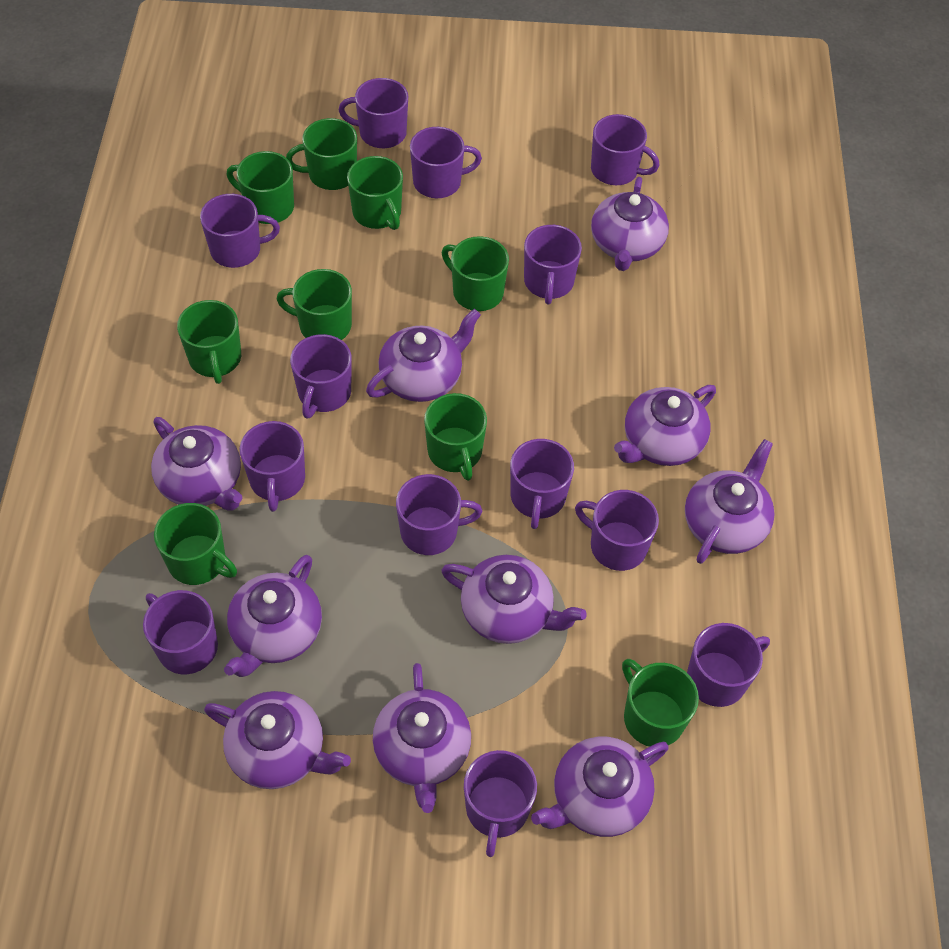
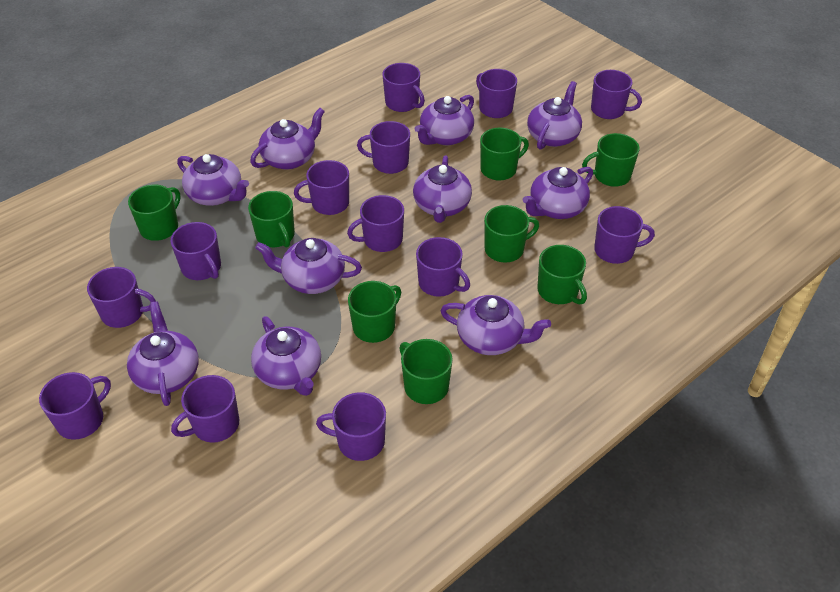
green mug: [154,503,237,585] [177,300,241,384] [227,151,294,224] [277,269,352,340] [286,118,357,190] [347,156,403,230] [424,393,487,481] [442,236,509,311] [622,659,699,747] = 9 -> [128,185,180,241] [248,191,295,247] [348,281,401,343] [399,339,453,404] [480,128,529,181] [484,205,539,262] [537,245,587,304] [582,133,639,187] = 8

